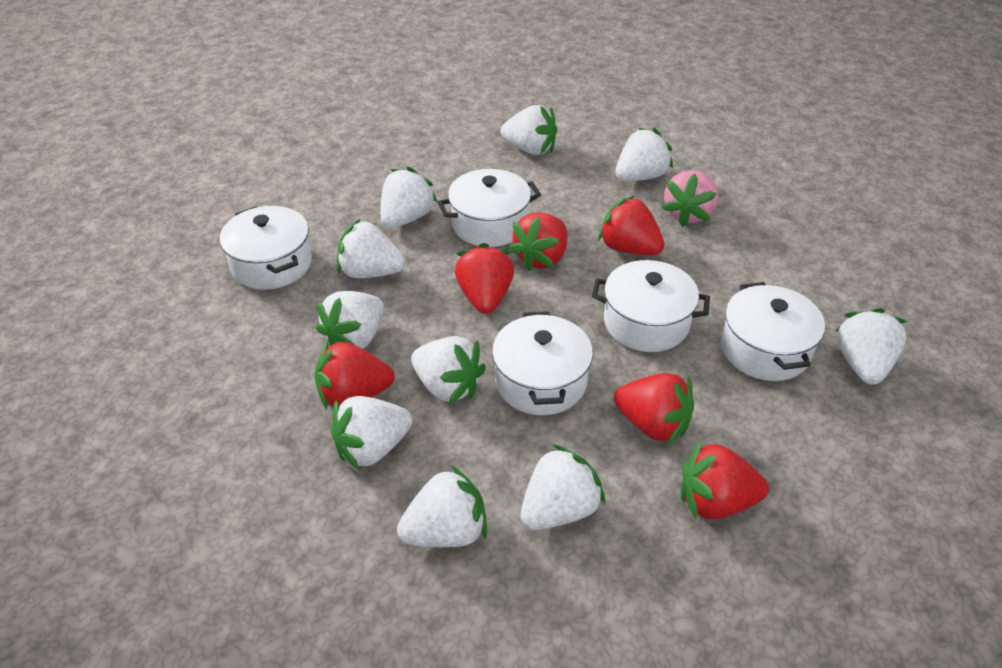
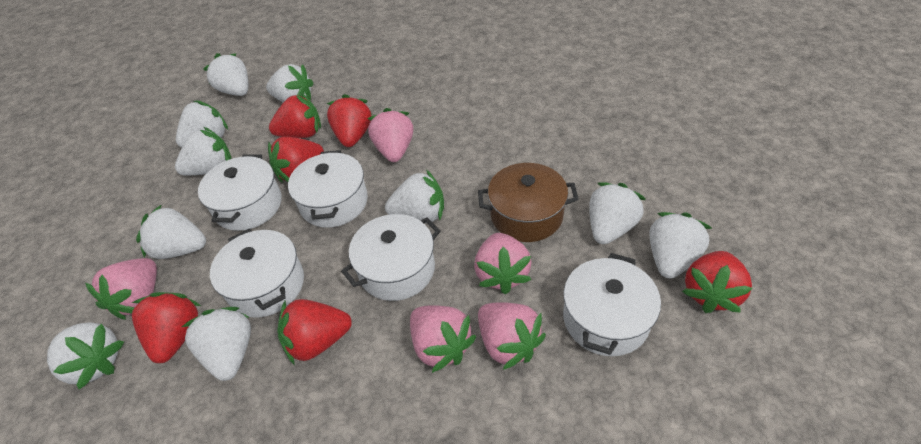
brown pot: none = 0 -> [478,163,578,242] = 1
pink strawberry: [661,170,719,227] = 1 -> [85,258,157,320] [367,108,414,162] [410,305,476,373] [474,233,532,294] [478,302,546,370] = 5

